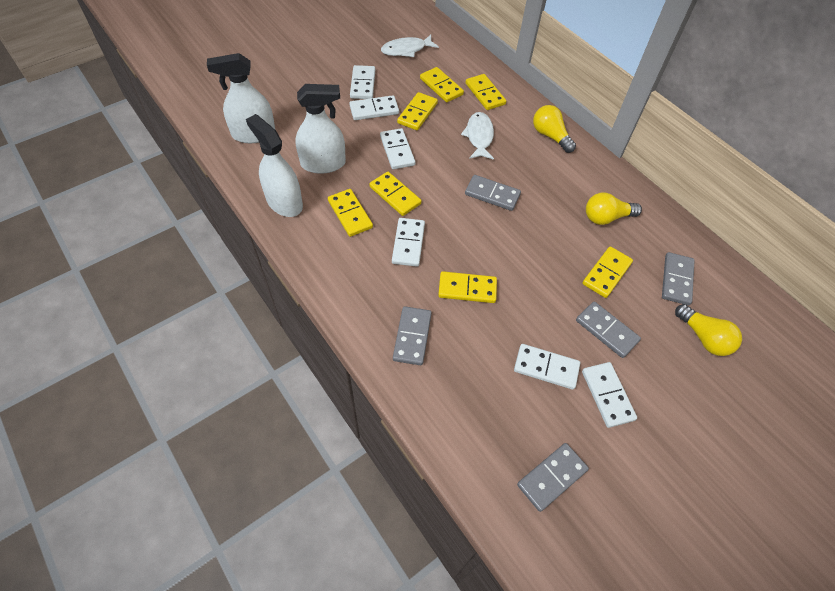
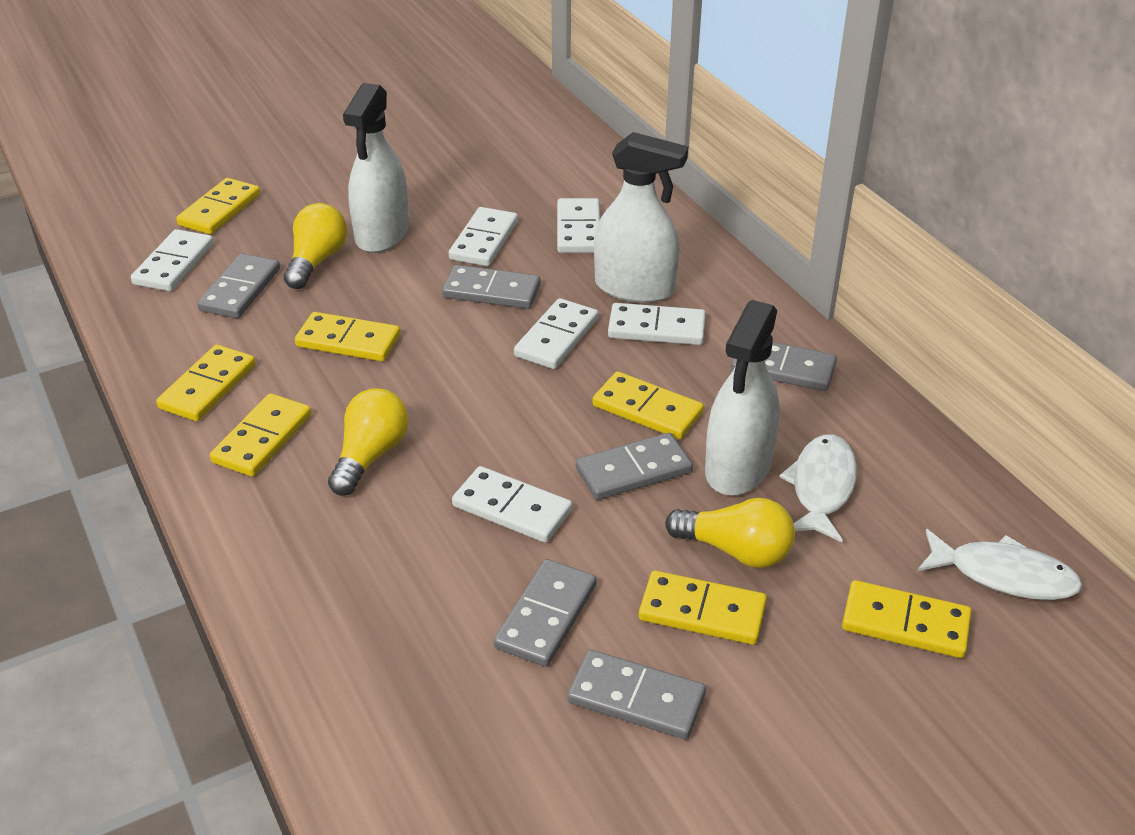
grey domino: [393,306,432,365] [465,175,521,211] [517,443,589,512] [576,301,641,358] [662,252,695,305] = 5 -> [197,253,280,318] [442,265,541,309] [494,559,597,667] [568,650,706,739] [576,433,693,500] [731,342,837,391] = 6

